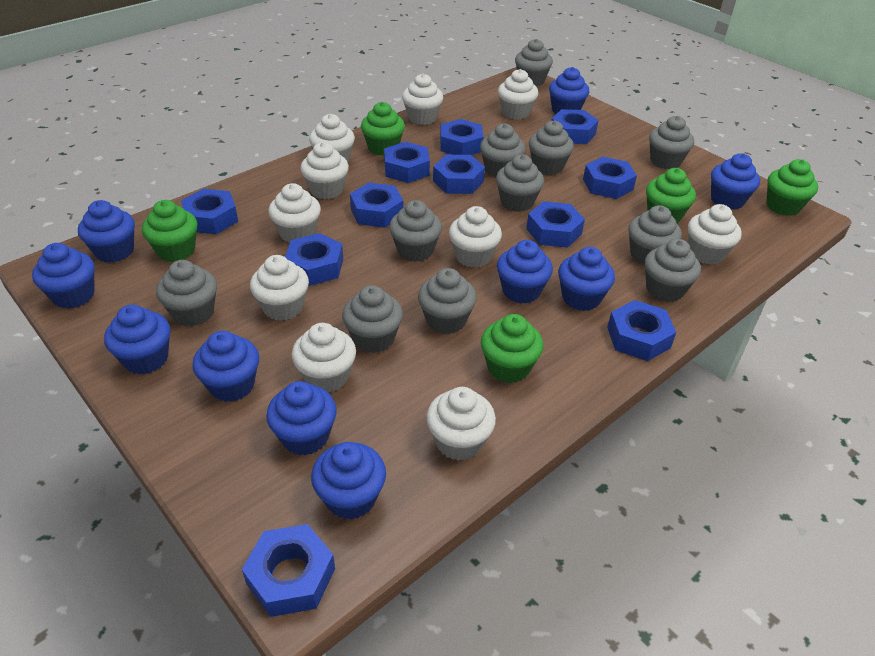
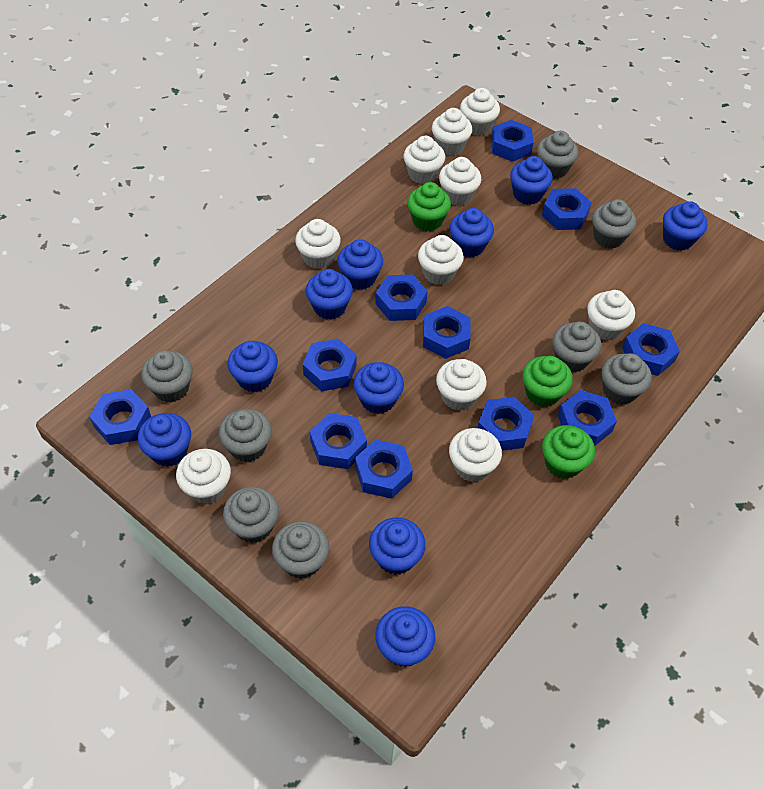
green cupcake: [142,200,197,262] [361,102,405,156] [481,314,543,383] [646,168,696,223] [766,159,818,216] = 5 -> [407,182,451,232] [522,356,573,407] [542,425,595,479] = 3
grey cupcake: [156,260,217,326] [342,285,403,353] [389,200,442,262] [418,268,477,334] [480,123,526,177] [496,154,544,212] [515,39,553,86] [529,120,574,175] [628,205,682,265] [644,239,701,302] [649,116,694,169] = 11 -> [141,350,193,402] [219,409,272,462] [223,487,279,543] [272,521,329,579] [537,131,578,179] [552,321,601,373] [592,199,636,249] [601,353,652,405] = 8

